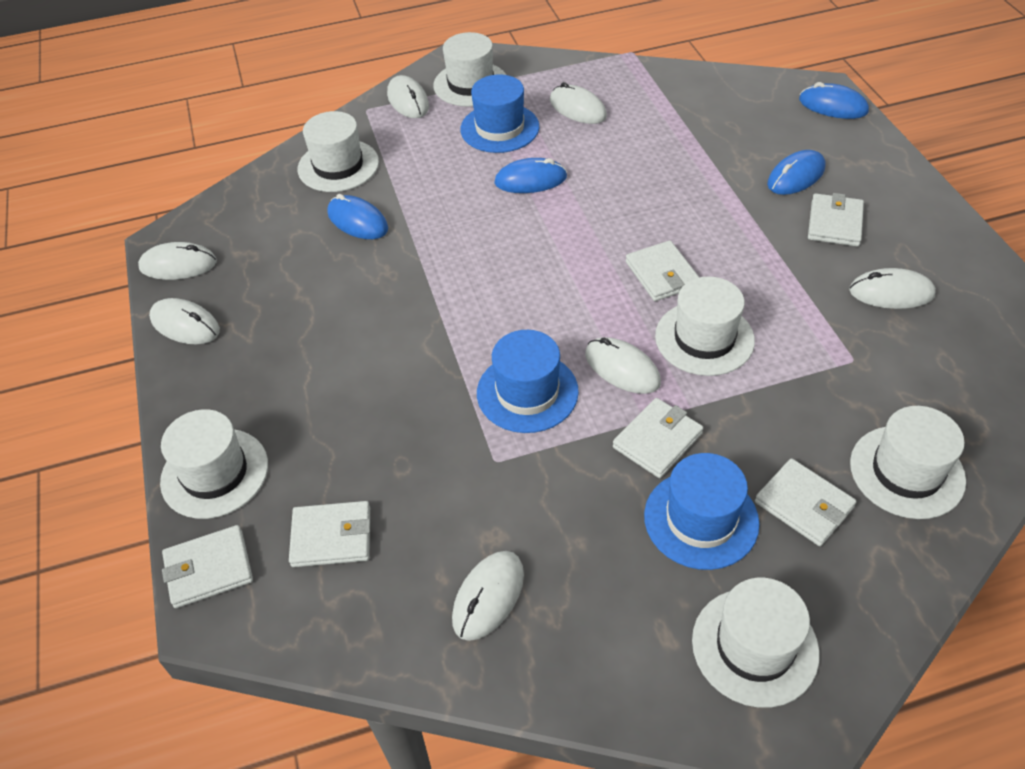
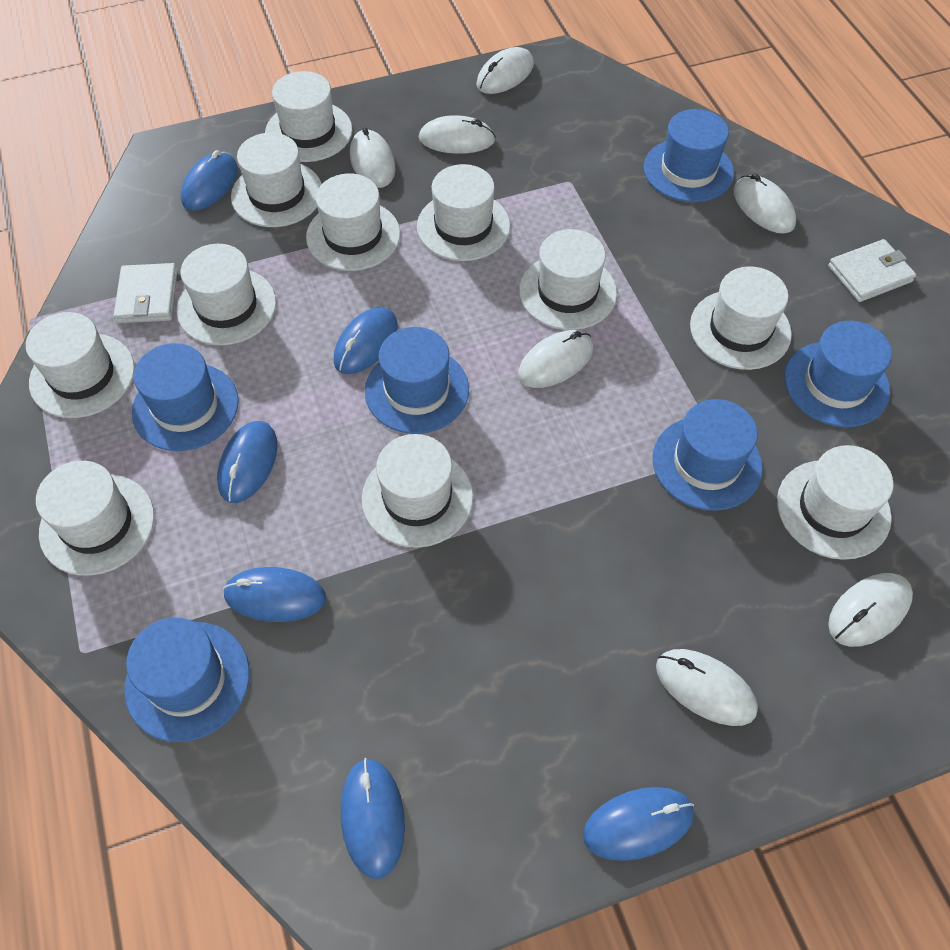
blue hat: [460,74,539,153] [477,330,579,433] [644,453,760,570] = 3 -> [124,617,249,742] [132,343,239,451] [365,327,469,434] [644,109,734,202] [653,399,763,511] [784,321,892,427] = 6
blue mouse: [327,194,388,239] [494,158,567,193] [767,150,826,195] [799,82,869,119] = 4 -> [181,150,238,210] [217,421,278,503] [223,567,326,622] [334,307,398,374] [340,758,405,879] [583,787,694,861] = 6
white hat: [160,409,268,519] [298,111,379,192] [433,32,506,107] [655,276,755,376] [692,578,820,708] [850,406,966,519] = 6 -> [26,312,135,418] [36,461,154,576] [177,244,276,345] [231,133,322,227] [265,71,353,162] [306,174,400,271] [362,434,473,548] [417,164,510,261] [519,229,617,330] [690,266,792,370] [777,445,893,560] = 11
white wallet: [162,525,253,608] [289,501,370,567] [613,398,703,478] [626,240,699,301] [755,458,856,546] [808,193,864,247] = 6 -> [114,263,178,323] [828,239,916,302] = 2

